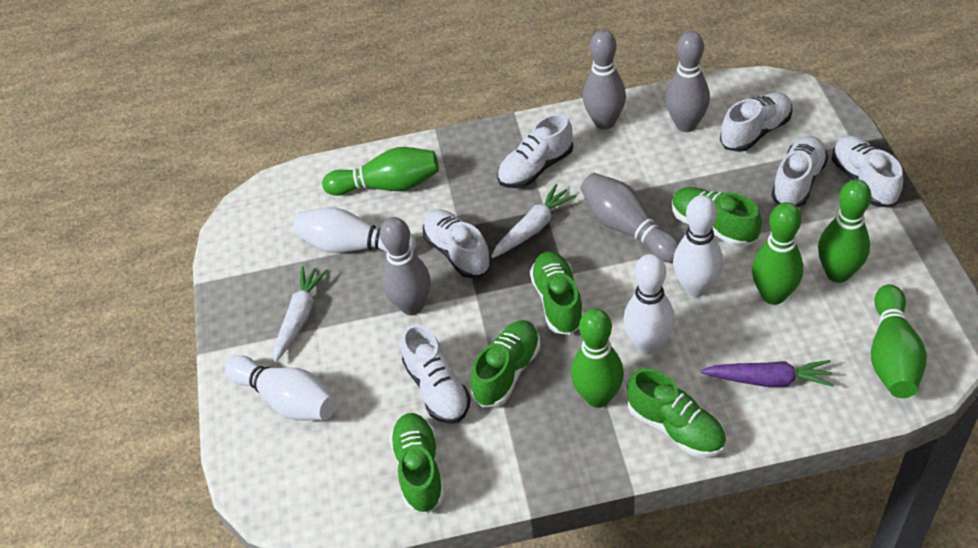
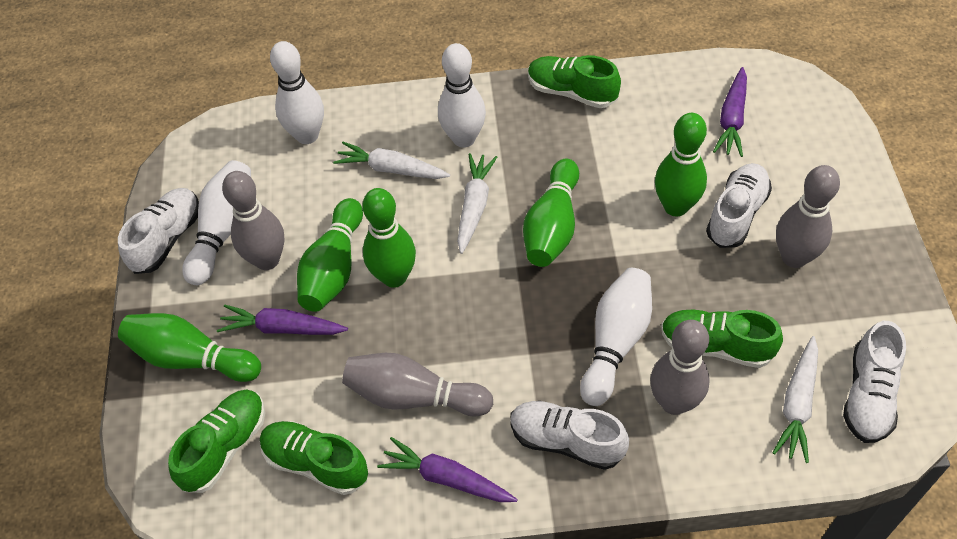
green shoe: [389,413,445,514] [471,320,540,407] [530,251,583,335] [627,368,726,457] [672,187,762,247] = 5 -> [168,389,265,493] [260,421,368,495] [528,55,621,108] [661,310,783,368] = 4
purple carrot: [700,360,834,387] = 1 -> [217,304,348,335] [377,437,518,502] [713,67,747,157] = 3
white carrot: [274,266,328,362] [491,184,577,258] = 2 -> [333,142,450,179] [457,153,497,254] [773,336,818,463] = 3
white shoe: [401,324,471,424] [423,210,491,278] [497,113,573,188] [720,92,792,152] [771,136,828,207] [832,135,903,207] = 6 -> [118,188,199,274] [510,401,629,470] [706,163,772,248] [843,321,906,443] = 4

